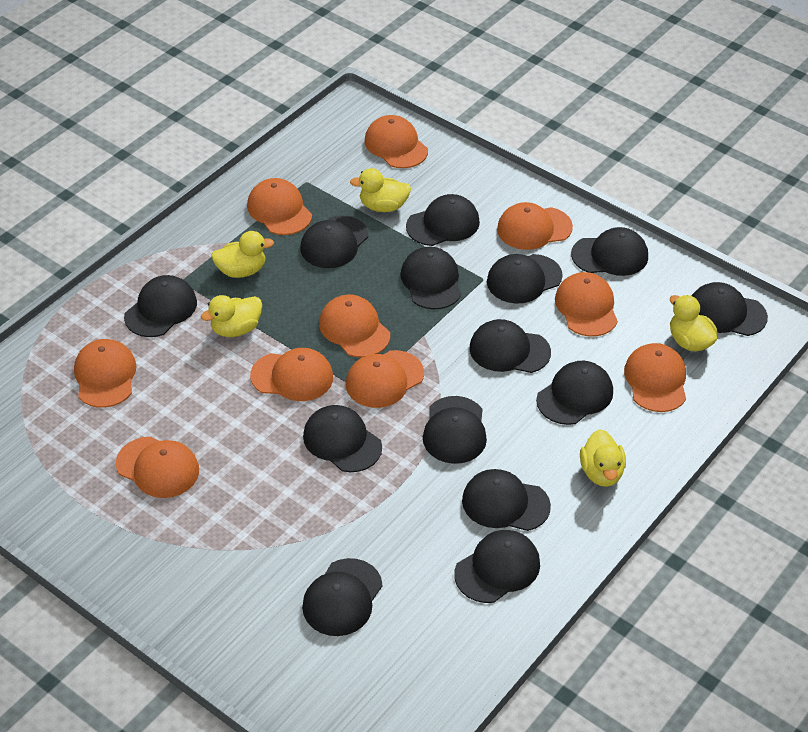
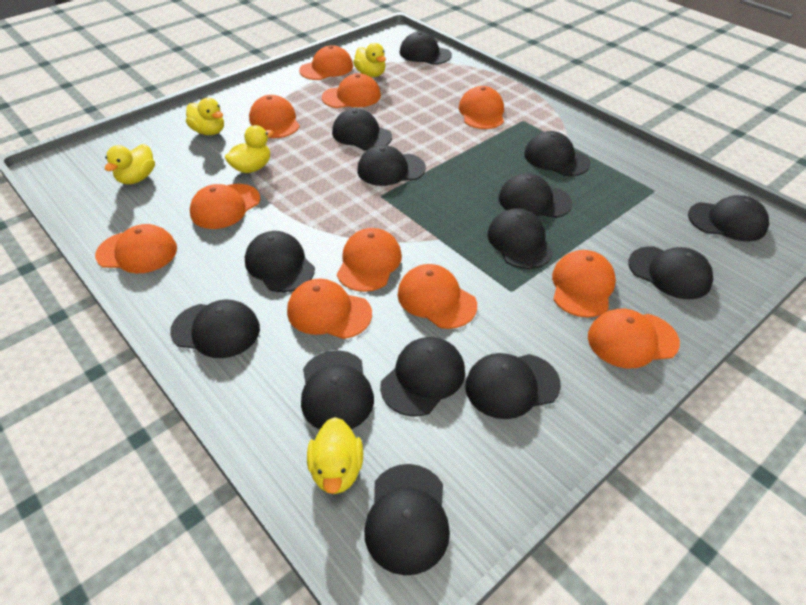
orange cap: [74,339,137,408] [116,437,199,498] [247,178,312,235] [250,348,333,401] [319,294,390,357] [346,350,424,408] [364,115,428,168] [497,202,573,250] [555,272,618,337] [624,343,686,412] = 10 -> [95,224,177,273] [190,184,260,229] [249,95,300,138] [287,279,372,339] [299,45,353,80] [322,73,381,108] [337,228,402,292] [397,264,477,329] [459,86,504,129] [552,250,616,318] [588,309,680,368] = 11

